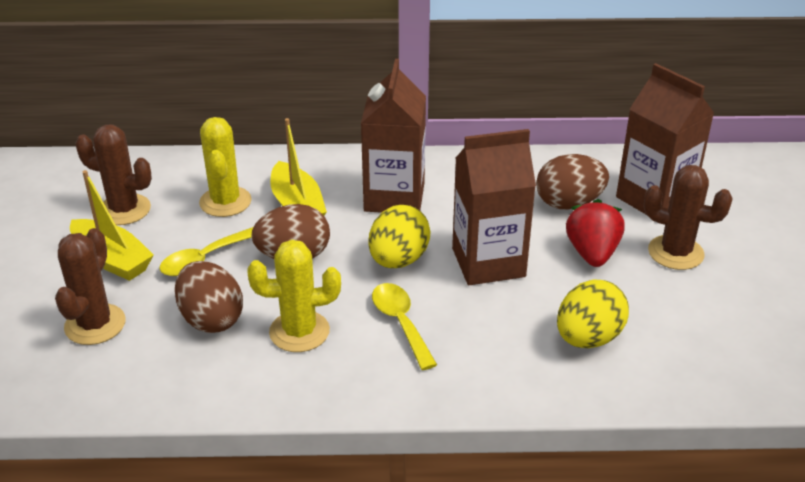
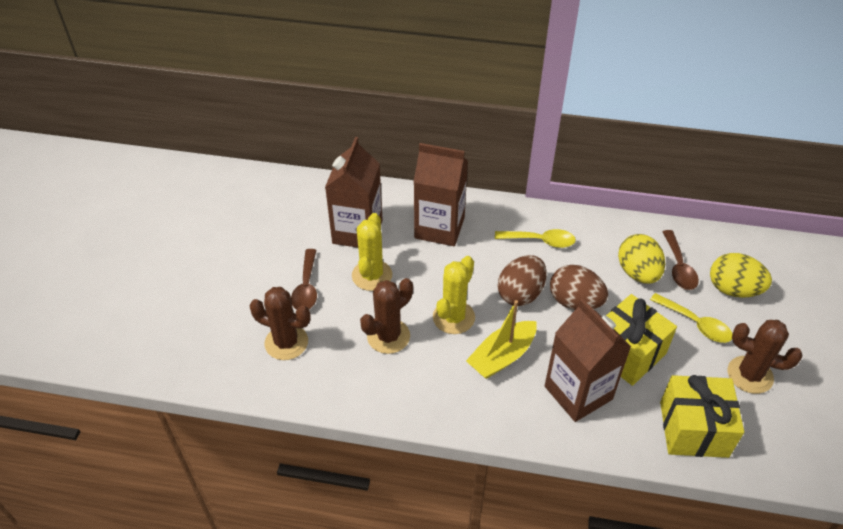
brown egg: [175,261,243,333] [251,204,330,259] [536,154,609,209] = 3 -> [498,255,547,306] [550,265,608,310] = 2
brown spoon: none = 0 -> [291,249,317,310] [663,230,699,290] = 2
red strawberry: [566,199,625,267] = 1 -> none = 0
yellow boat: [70,170,154,281] [270,118,327,216] = 2 -> [466,300,537,379] = 1
yellow gift: none = 0 -> [606,294,677,386] [660,375,744,458] = 2

